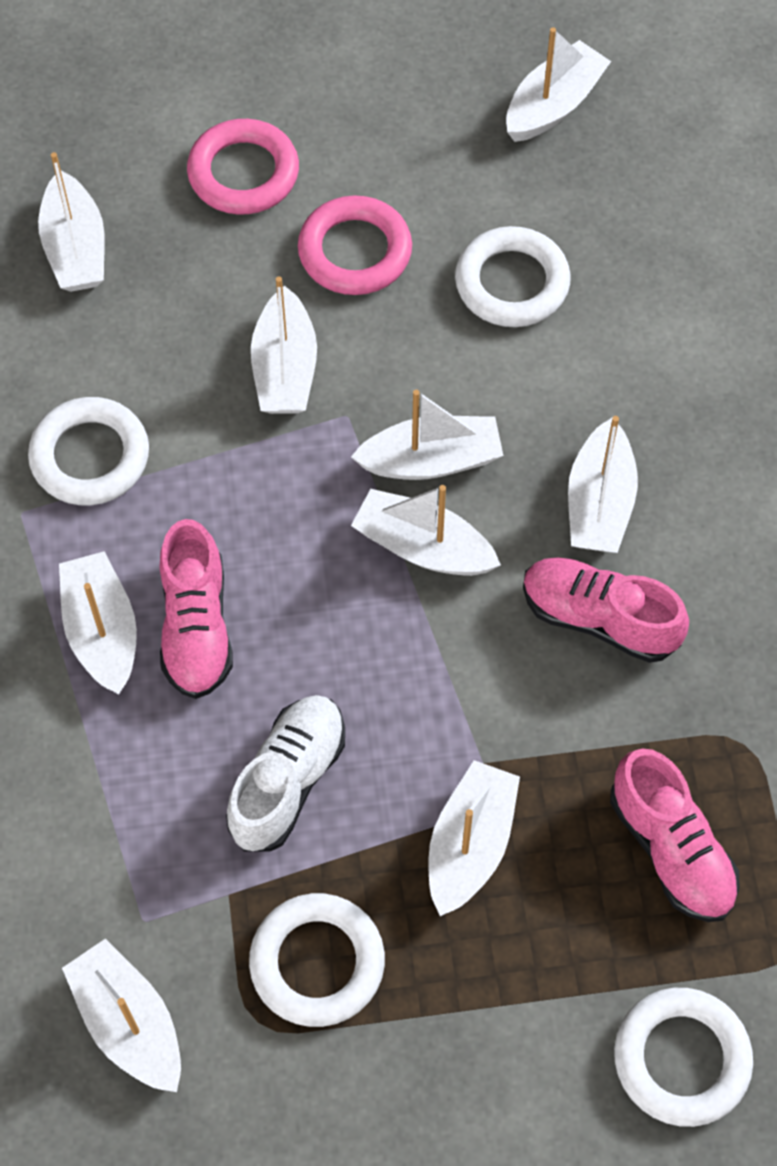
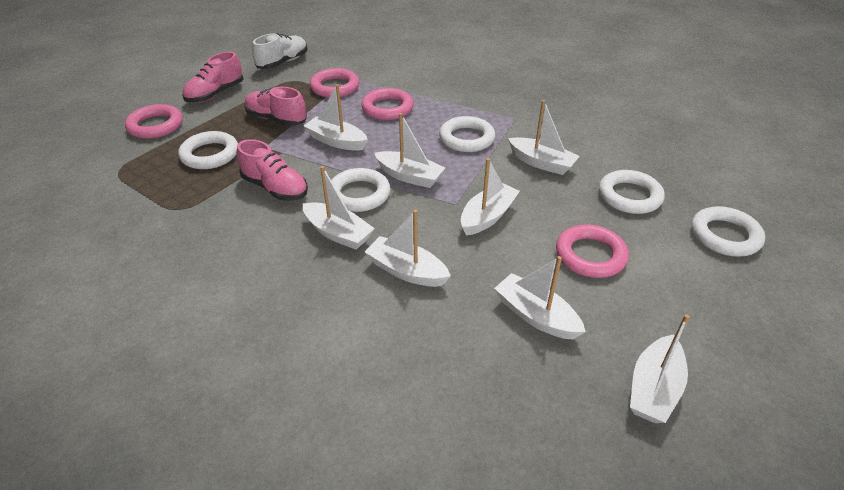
pink ring: [187,119,299,214] [298,196,412,295] = 2 -> [125,104,183,139] [310,68,360,98] [361,88,414,120] [556,224,629,278] = 4
white boat: [38,152,105,292] [59,551,137,694] [62,939,181,1092] [251,276,317,414] [351,390,503,480] [351,485,501,576] [428,760,520,916] [506,27,611,142] [568,416,638,553] = 9 -> [303,166,375,250] [304,84,368,151] [365,210,451,287] [375,113,445,188] [461,158,520,236] [494,256,586,340] [508,100,580,175] [630,314,690,423] = 8
white ring: [28,397,149,505] [249,893,385,1027] [455,226,571,327] [614,988,753,1127] = 4 -> [178,131,238,169] [331,168,390,212] [439,116,495,152] [599,170,665,214] [691,206,765,257] = 5

